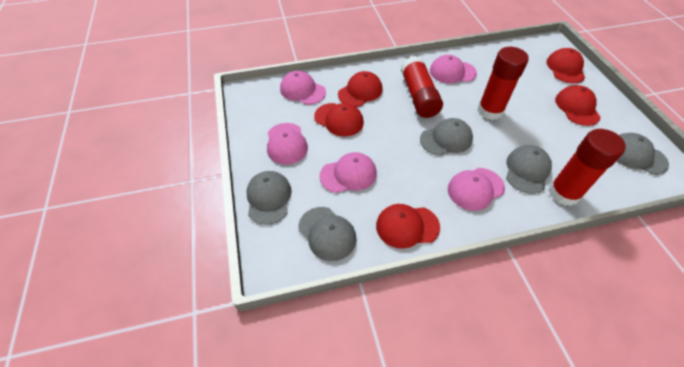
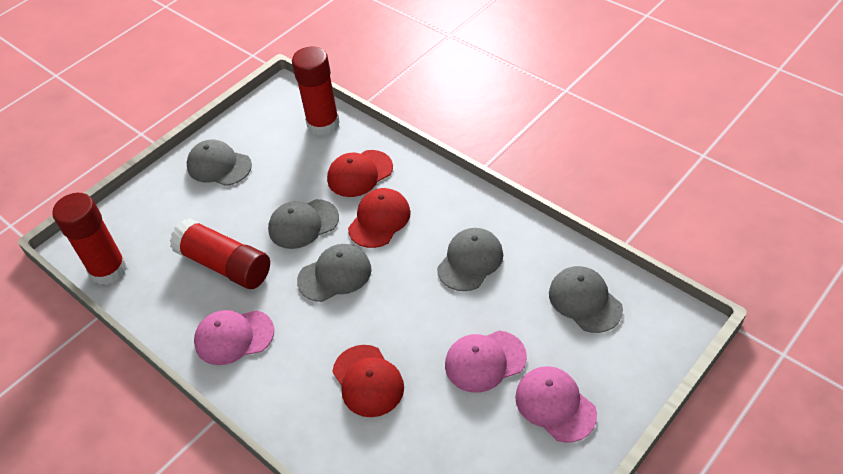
pink cap: [267,123,308,165] [280,71,326,105] [319,152,377,193] [430,55,477,83] [448,168,505,211] = 5 -> [194,310,274,365] [445,331,527,393] [515,366,597,443] = 3
red cap: [314,103,364,137] [338,71,383,107] [376,204,440,249] [546,48,585,83] [555,85,601,126] = 5 -> [327,150,393,197] [332,345,404,417] [348,188,411,248] = 3

